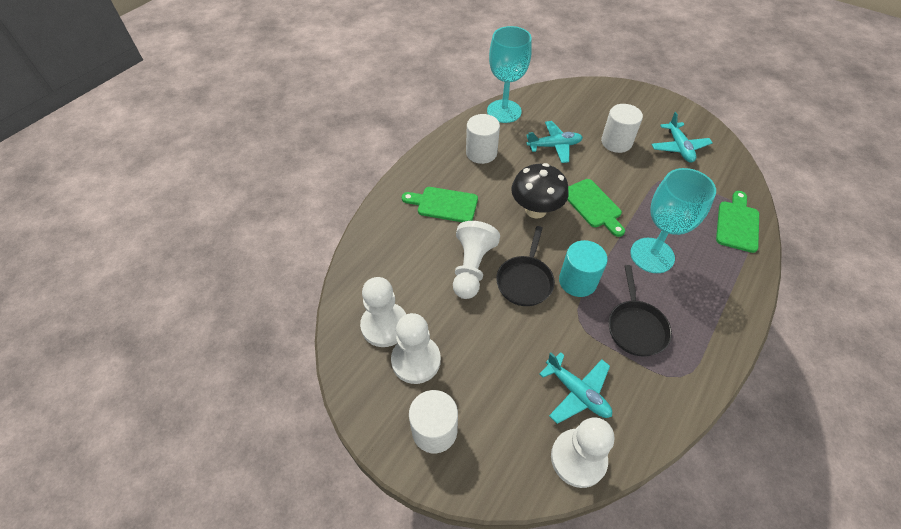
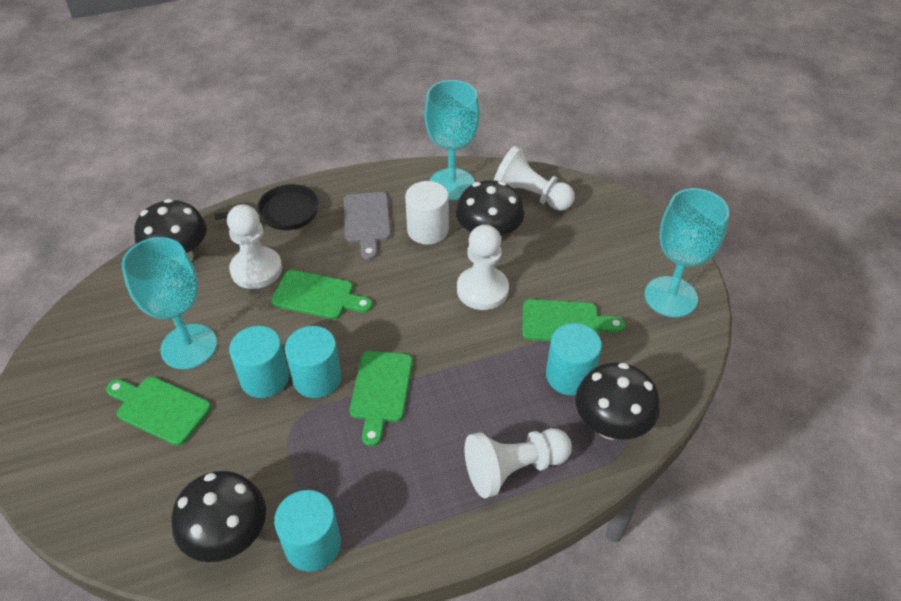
black mushroom: [511,163,569,218] = 1 -> [134,199,207,261] [171,471,266,562] [456,180,524,240] [575,363,660,440] = 4
black pan: [496,226,555,306] [609,265,672,357] = 2 -> [214,184,319,230] = 1
green cutting board: [402,187,478,222] [567,179,625,237] [716,191,759,253] = 3 -> [106,377,211,446] [271,270,372,319] [350,351,412,446] [522,299,625,341] = 4
grey cutting board: none = 0 -> [344,192,391,260] = 1
turquoise cylinder: [559,240,608,297] = 1 -> [229,326,289,398] [274,490,341,572] [285,326,342,398] [546,323,602,395] = 4
turquoise goblet: [487,26,532,123] [630,168,716,273] = 2 -> [122,237,217,369] [425,80,479,201] [645,188,729,317] = 3
turquoise plane: [526,121,583,163] [539,352,612,424] [651,112,712,163] = 3 -> none = 0
white cylinder: [409,390,458,453] [466,114,500,164] [601,104,643,153] = 3 -> [405,181,449,245] = 1

